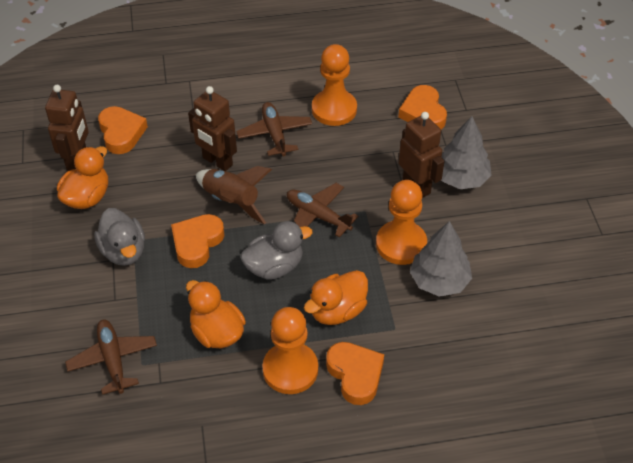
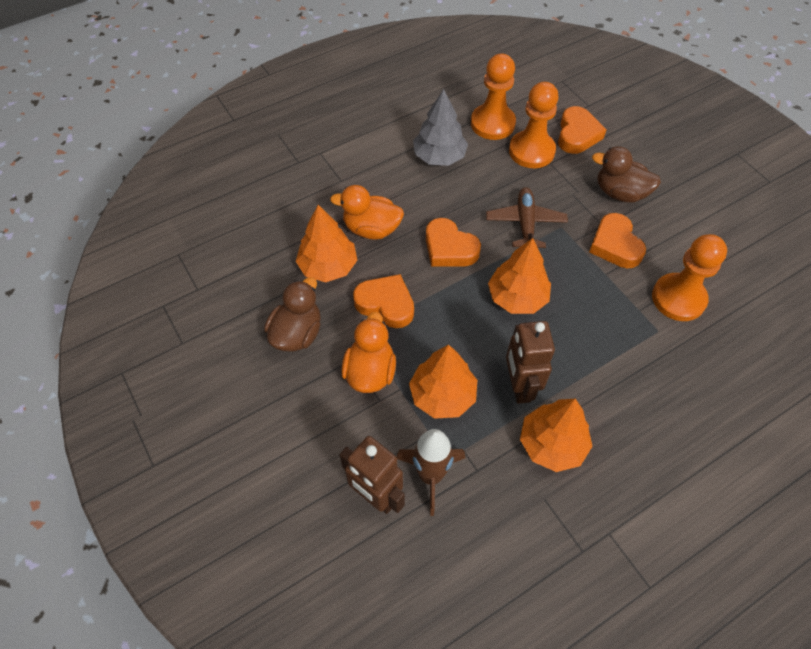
brown duck: none = 0 -> [264,277,321,351] [592,146,661,203] = 2
brown plane: [65,320,157,395] [236,102,312,156] [287,183,358,238] = 3 -> [486,187,568,248] = 1
brown robot: [45,85,89,170] [188,86,237,171] [399,112,444,198] = 3 -> [340,436,405,514] [506,321,555,404] = 2
grey duck: [94,208,145,266] [240,221,313,280] = 2 -> none = 0
grey tree: [410,221,472,297] [441,116,492,189] = 2 -> [413,89,468,166] = 1
orange duck: [57,146,108,209] [186,280,246,348] [304,270,368,325] = 3 -> [330,185,404,240] [341,312,396,393] = 2
orange tree: none = 0 -> [296,205,357,282] [409,344,477,419] [488,238,551,314] [520,399,593,472] = 4

